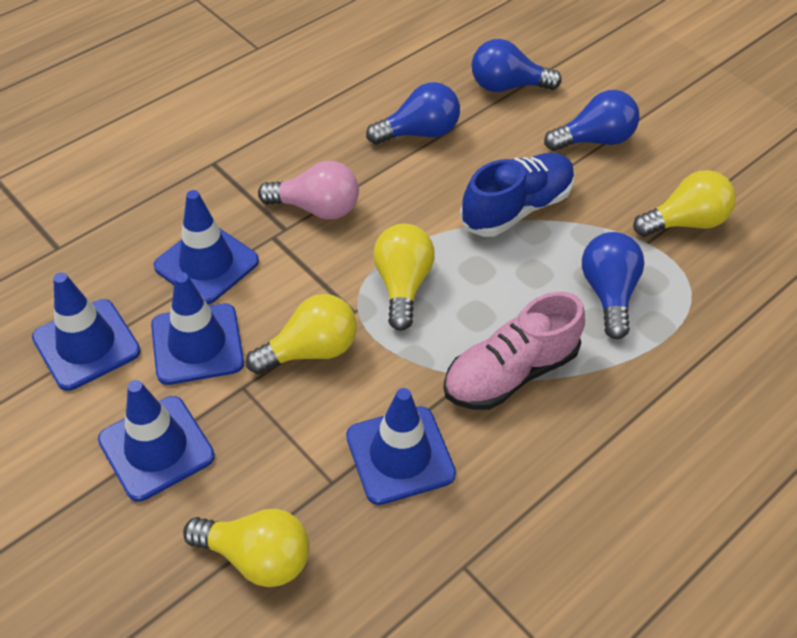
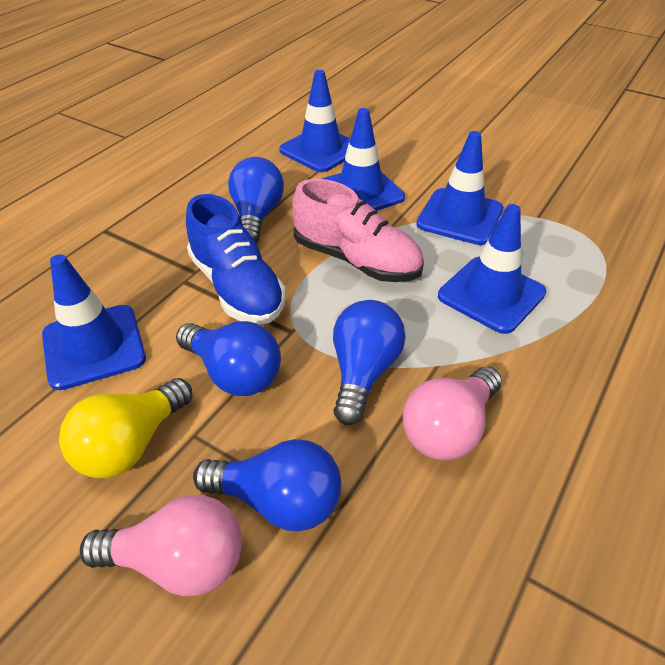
pink light bulb: [258,161,359,220] = 1 -> [80,495,242,596] [403,367,502,460] = 2
yellow light bulb: [183,509,310,587] [246,294,357,374] [373,224,435,331] [633,170,736,237] = 4 -> [59,378,193,478] = 1

